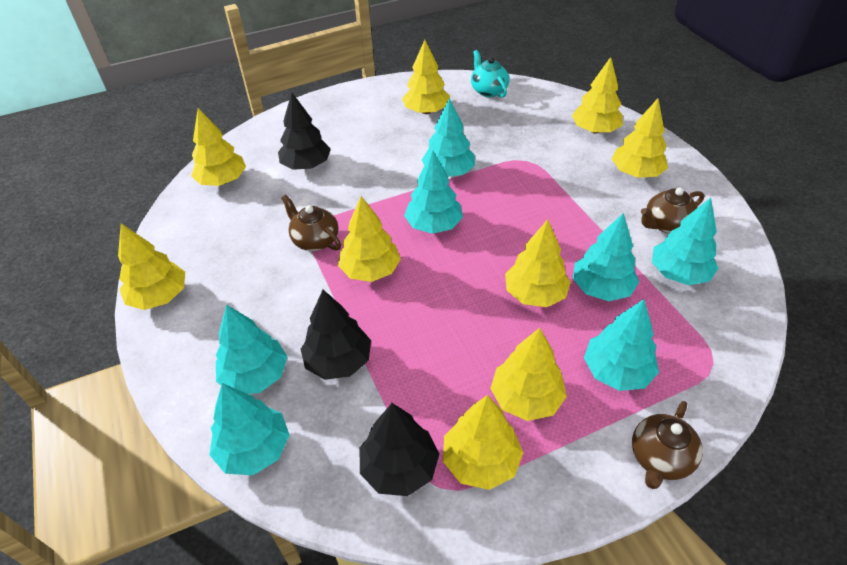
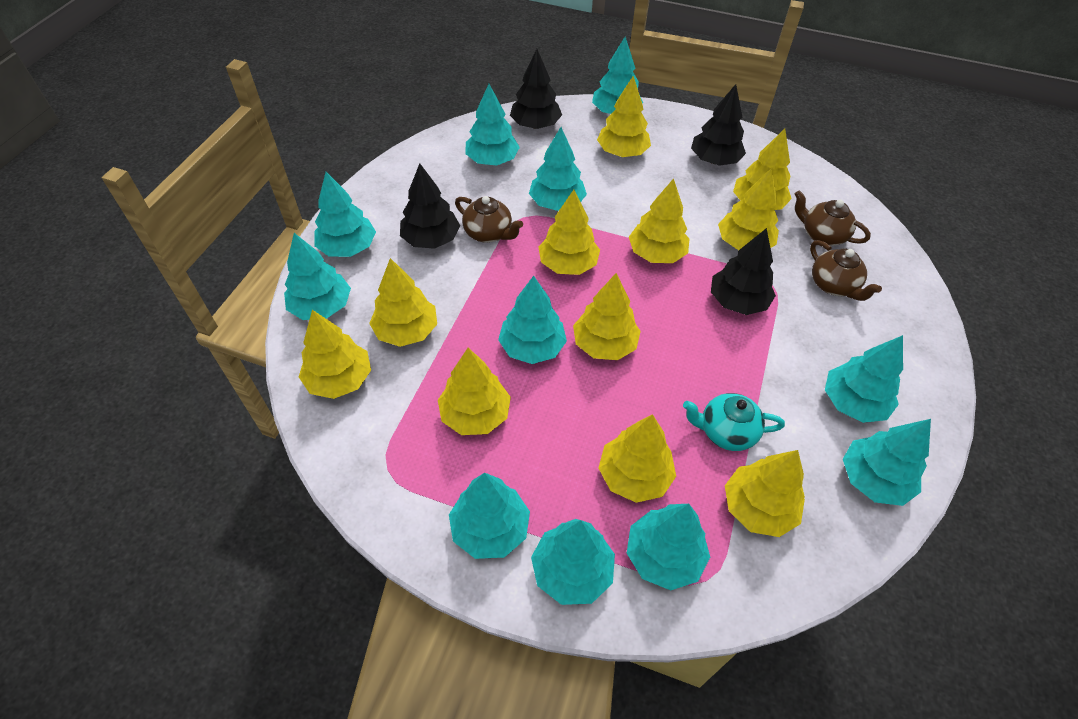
black tree: [278,92,331,170] [301,290,371,380] [360,403,439,496] = 3 -> [400,163,460,249] [510,49,562,129] [691,84,746,166] [711,228,776,315] = 4
turquoise tree: [209,383,290,475] [216,304,288,394] [404,151,463,234] [422,98,475,177] [573,213,639,301] [584,299,659,391] [652,198,719,285] = 7 -> [284,233,351,320] [314,172,376,257] [449,473,530,559] [465,84,520,166] [498,276,567,364] [529,127,587,211] [531,519,615,605] [592,36,643,114] [627,504,710,590] [825,335,903,423] [843,419,931,506] = 11
yellow tree: [118,223,185,310] [191,108,246,186] [338,196,401,282] [402,40,450,114] [443,395,523,490] [490,328,567,421] [505,219,571,307] [572,57,623,134] [612,98,668,178] = 9 -> [299,310,371,399] [369,258,437,347] [438,348,511,435] [538,190,600,275] [573,273,641,360] [597,76,651,157] [598,414,676,503] [629,178,690,263] [718,168,779,250] [725,450,805,537] [733,129,792,210] = 11

